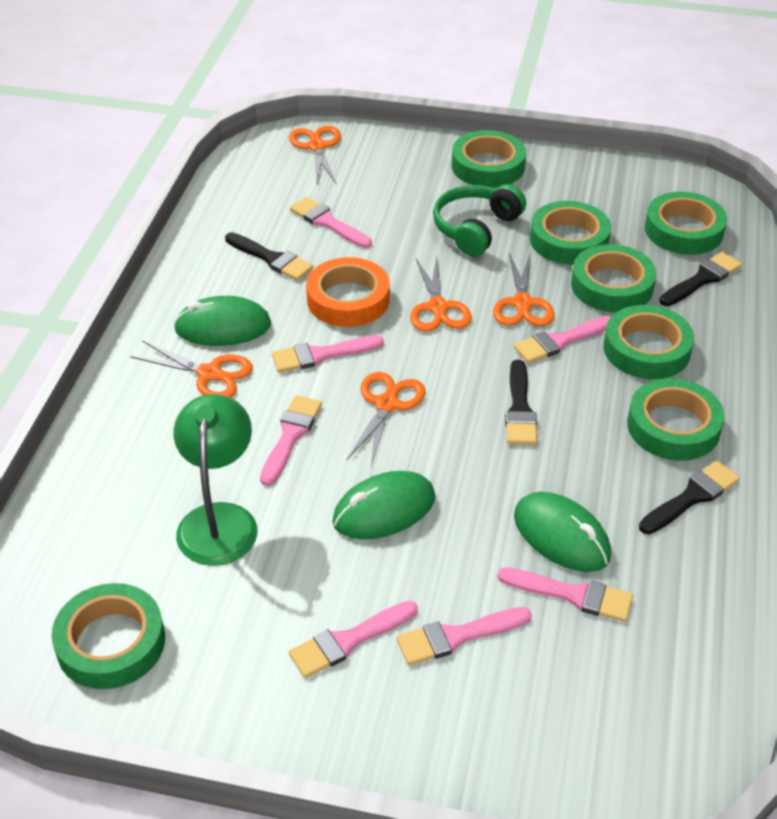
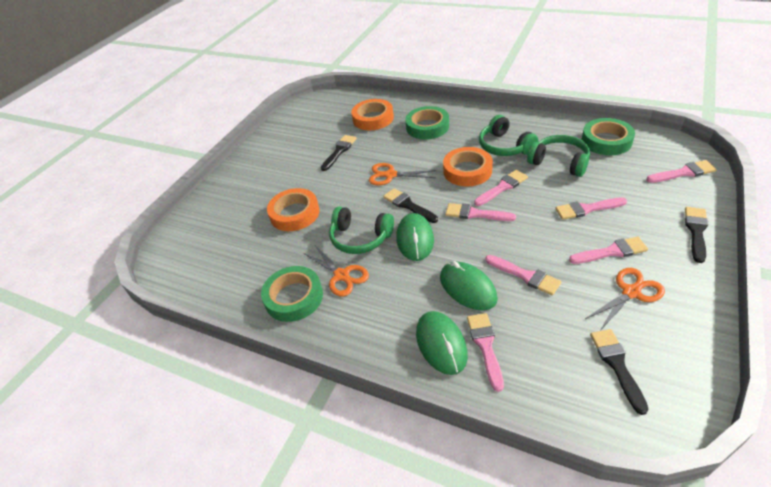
green headphones: [433,184,526,256] = 1 -> [329,206,394,254] [479,115,539,156] [527,135,590,177] = 3
green lamp: [173,394,258,566] = 1 -> none = 0
green tape: [52,583,165,689] [452,130,526,188] [530,201,611,265] [571,244,657,313] [604,305,694,379] [627,378,725,461] [645,192,727,255] = 7 -> [261,266,323,322] [405,106,449,140] [582,118,635,155] = 3
orange scissors: [130,341,253,398] [289,126,341,184] [347,372,426,467] [410,256,472,332] [493,252,554,326] = 5 -> [303,244,369,296] [369,163,437,185] [584,268,665,331] = 3
orange tape: [306,257,390,327] = 1 -> [267,188,320,231] [351,99,394,130] [443,147,493,187] = 3

